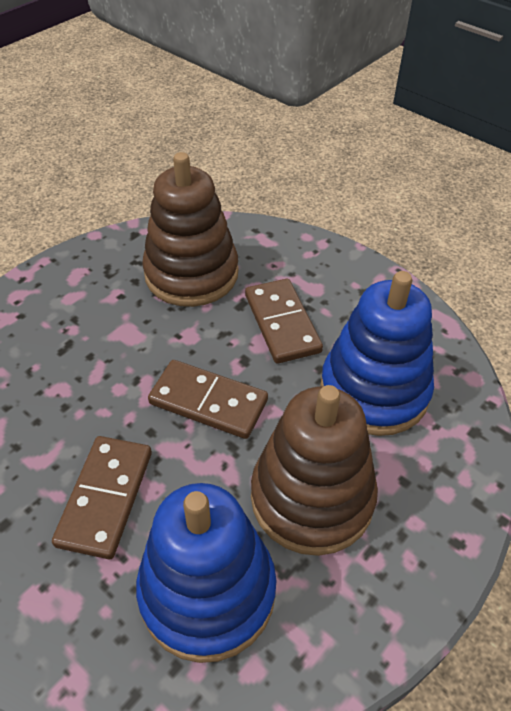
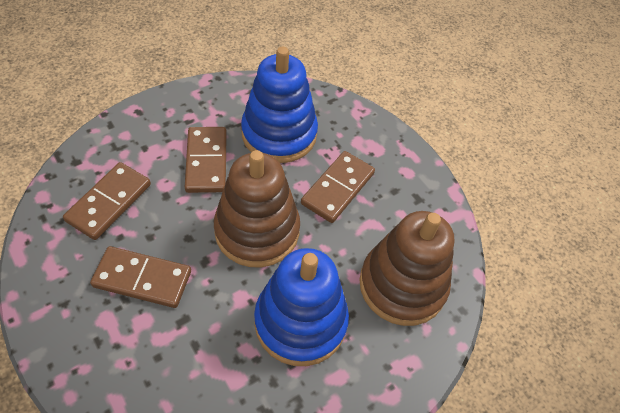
brown domino: [52,436,152,559] [148,360,268,439] [245,279,323,364] = 3 -> [63,162,151,240] [90,246,191,308] [185,127,227,193] [301,151,375,223] = 4

